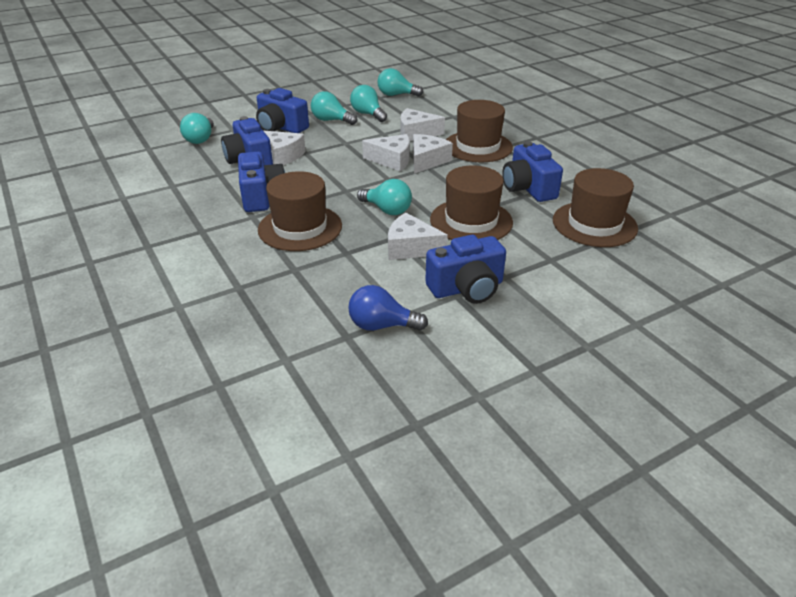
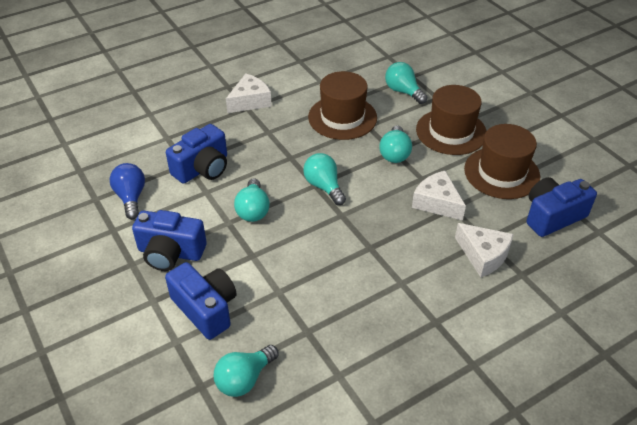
blue camera: [221,116,273,165] [238,151,285,212] [256,88,309,133] [425,235,506,304] [502,141,563,202] = 5 -> [132,210,207,271] [165,262,236,340] [166,124,227,184] [526,177,597,237] = 4
brown hat: [258,171,342,251] [430,166,513,240] [446,100,513,162] [553,168,638,247] = 4 -> [308,71,377,140] [416,85,487,155] [464,124,540,199] = 3
white cheese: [264,131,306,165] [362,134,410,171] [388,213,448,260] [401,108,445,141] [413,134,453,174] = 5 -> [226,73,272,113] [412,171,466,221] [455,223,514,277] = 3

